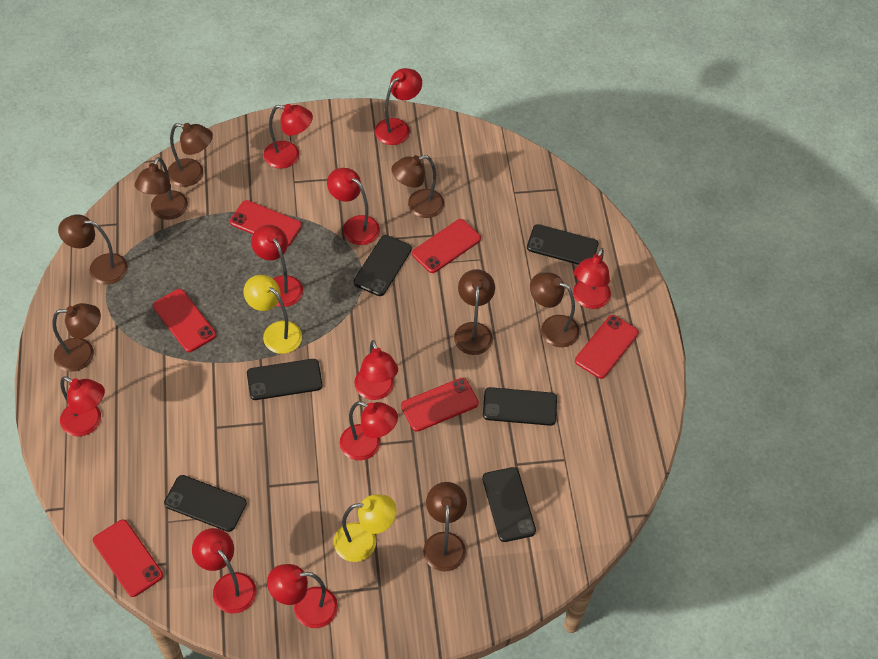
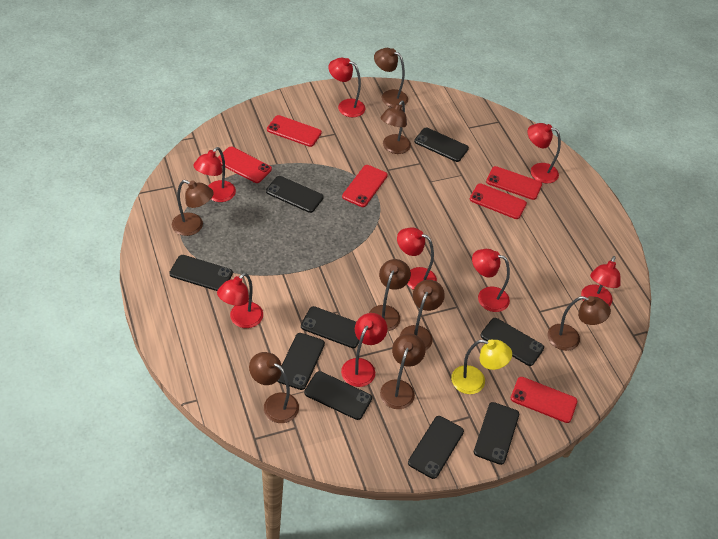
black phone: [164,475,247,532] [247,359,322,400] [354,235,412,296] [482,467,536,542] [483,387,557,426] [527,224,599,265] = 6 -> [169,255,233,291] [266,176,324,213] [277,333,325,390] [301,306,359,348] [304,371,372,420] [408,416,464,479] [414,128,469,162] [474,402,519,465] [480,318,544,366] = 9
red lamp: [60,376,105,436] [192,528,257,614] [251,225,303,307] [264,104,313,169] [267,564,338,628] [327,168,380,245] [340,401,398,460] [354,340,398,400] [375,68,422,145] [573,248,611,309] = 10 -> [193,147,236,202] [217,273,263,328] [328,58,365,117] [341,313,387,387] [397,227,437,290] [472,249,510,312] [528,123,561,183] [581,256,621,306] = 8
yellow lamp: [244,275,302,354] [334,494,397,562] = 2 -> [451,339,512,394] = 1

